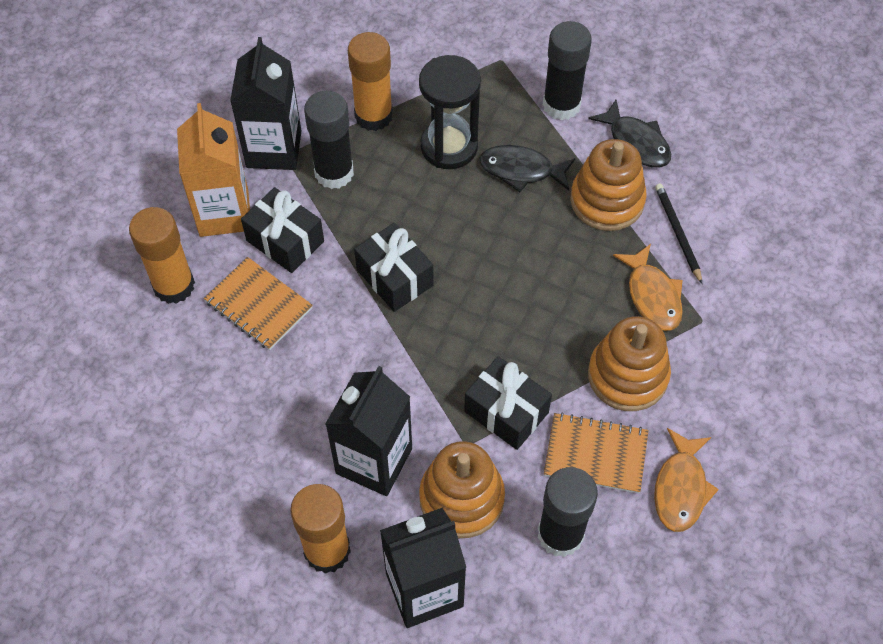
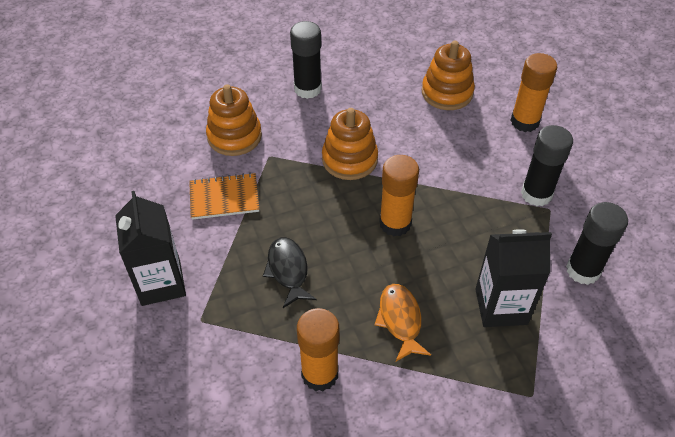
black carton: [230,37,301,170] [325,366,412,496] [380,508,466,628] = 3 -> [115,191,186,306] [475,229,552,327] = 2
black fish: [479,145,575,192] [588,100,671,168] = 2 -> [263,237,317,308] = 1
black gift: [241,187,324,273] [354,223,434,312] [464,356,552,450] = 3 -> none = 0
black hourglass: [419,55,481,169] = 1 -> none = 0
black pencil: [655,184,702,284] = 1 -> none = 0
orange carton: [177,103,250,237] = 1 -> none = 0
orange fish: [613,244,683,331] [654,428,719,532] = 2 -> [374,284,431,361] = 1
orange notebook: [204,257,313,350] [544,412,649,494] = 2 -> [189,173,259,220] = 1

